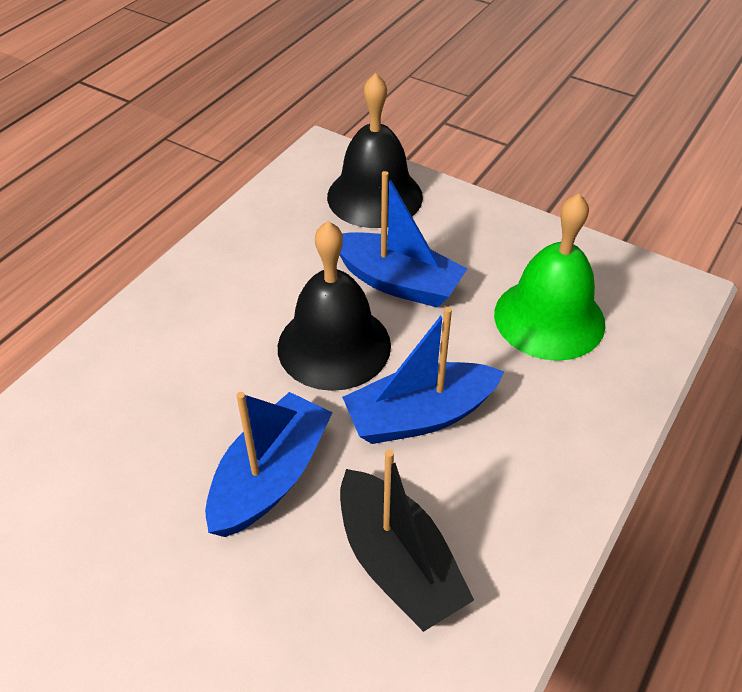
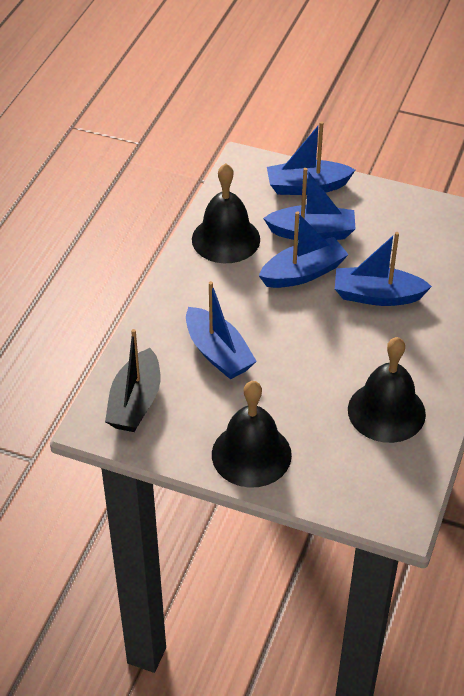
black bell: [278,221,391,391] [327,73,423,228] = 2 -> [192,163,260,263] [212,381,292,487] [348,337,426,443] = 3
blue boat: [205,392,333,537] [340,171,467,308] [342,307,504,444] = 3 -> [186,281,257,380] [259,211,349,288] [263,168,355,240] [267,121,355,195] [335,232,432,306] = 5
green bell: [494,193,606,361] = 1 -> none = 0

